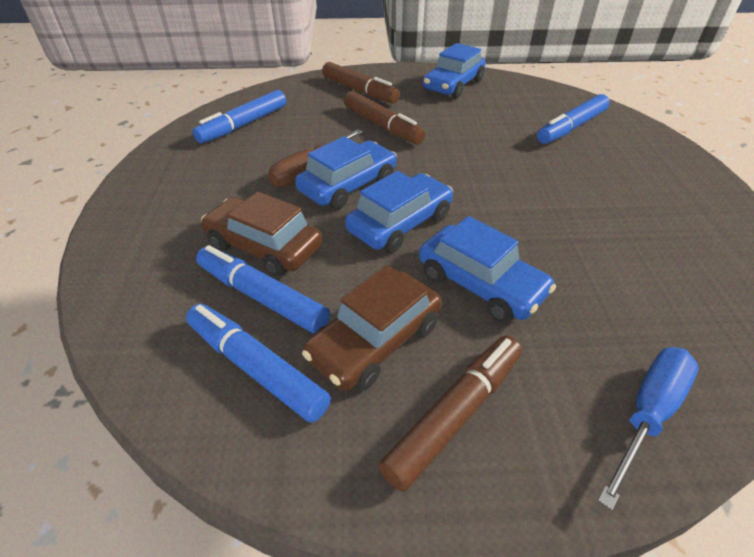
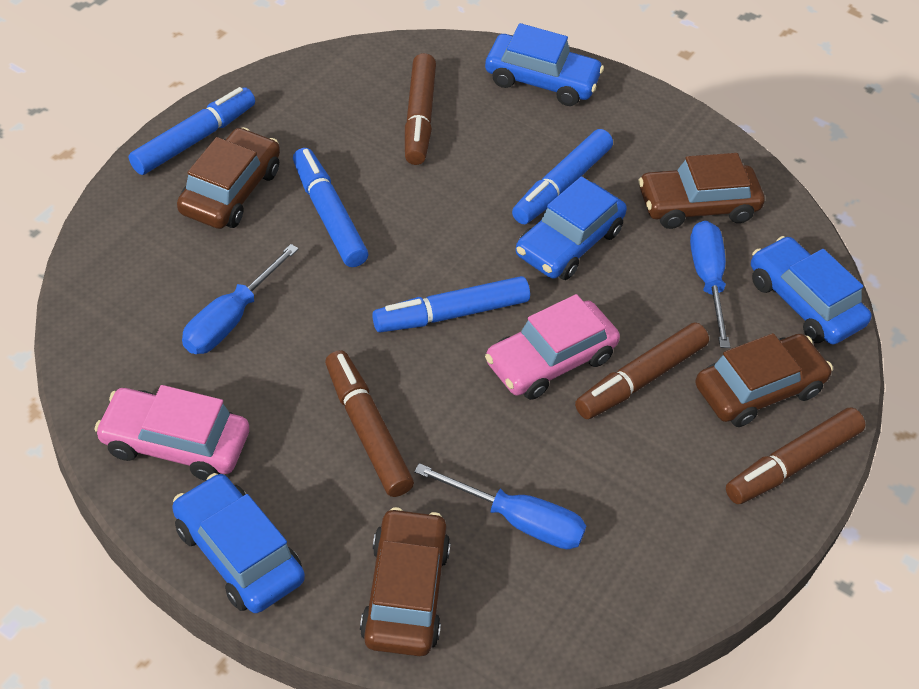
blue screwdriver: [598,347,699,510] = 1 -> [182,244,299,354] [414,463,586,549] [690,221,730,348] = 3
brown car: [201,192,322,277] [302,265,442,391] = 2 -> [177,127,280,229] [360,507,450,656] [638,153,765,229] [695,333,833,427] = 4
brown marker: [322,62,400,104] [344,91,425,145] [379,336,522,492] = 3 -> [325,350,414,497] [405,53,436,165] [575,322,709,419] [726,407,865,504] = 4
brown screwdriver: [268,129,362,187] = 1 -> none = 0
pink car: none = 0 -> [94,385,249,481] [485,294,620,400] = 2

